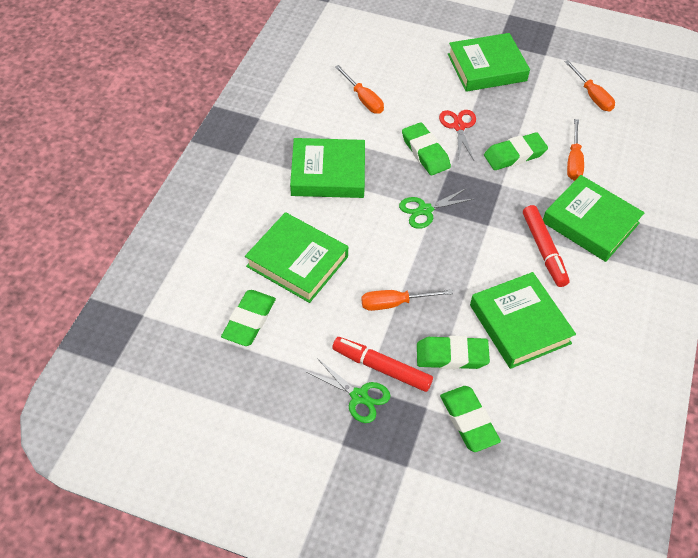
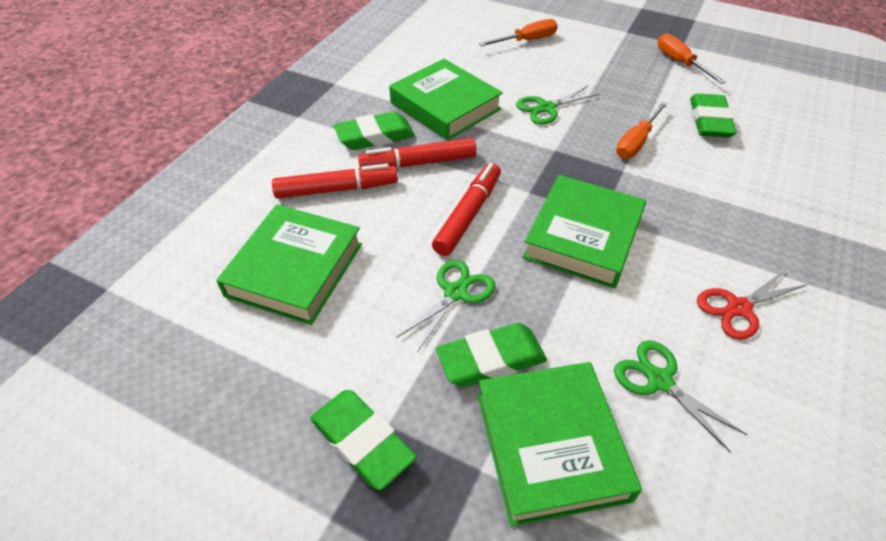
green book: [245,212,348,303] [290,138,365,198] [448,33,530,92] [470,272,576,369] [543,175,645,262] = 5 -> [216,204,362,325] [389,59,503,140] [478,362,642,527] [522,175,646,289] = 4
green eraser: [221,290,276,346] [402,122,451,175] [417,336,490,369] [440,386,501,452] [484,132,548,170] = 5 -> [310,390,416,490] [334,111,415,150] [436,323,547,387] [690,93,737,138] = 4
green scissors: [307,358,390,423] [399,189,474,229] = 2 -> [396,260,496,352] [516,86,599,124] [614,340,748,453] = 3
orange screwdriver: [335,65,384,114] [361,289,453,311] [565,60,615,111] [567,119,584,181] = 4 -> [479,19,558,46] [616,101,668,159] [658,34,726,84] = 3
red marker: [332,337,433,392] [523,205,569,287] = 2 -> [272,164,398,199] [358,138,477,167] [432,163,501,256] = 3

